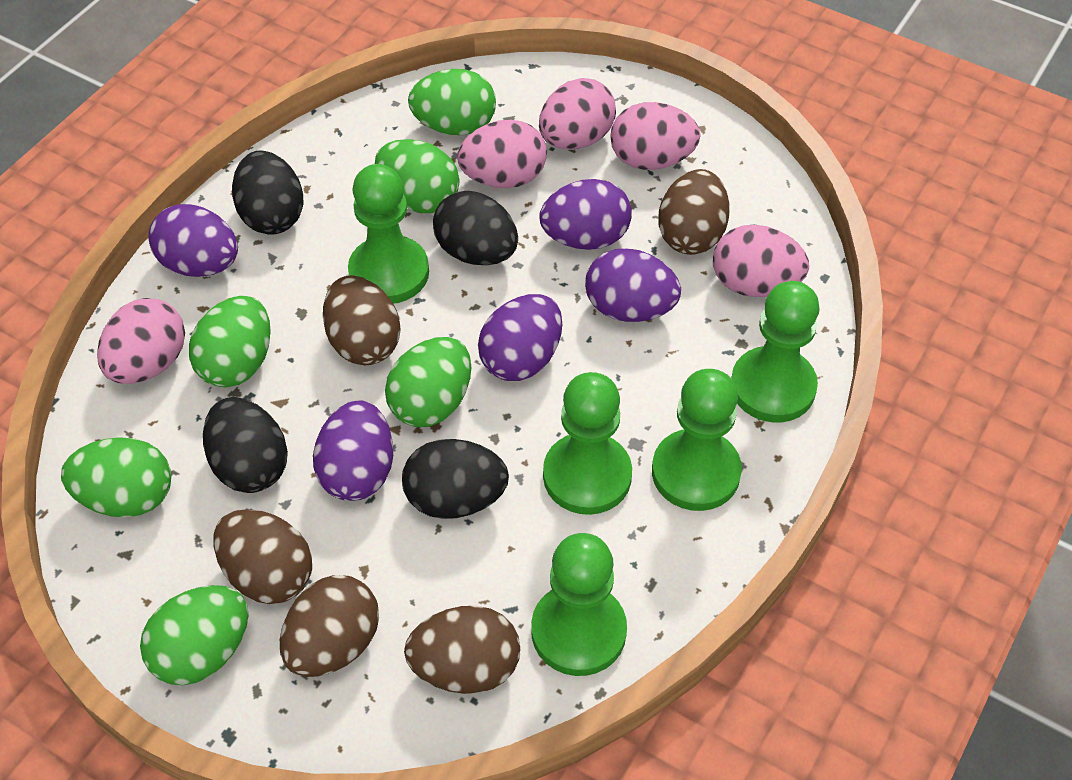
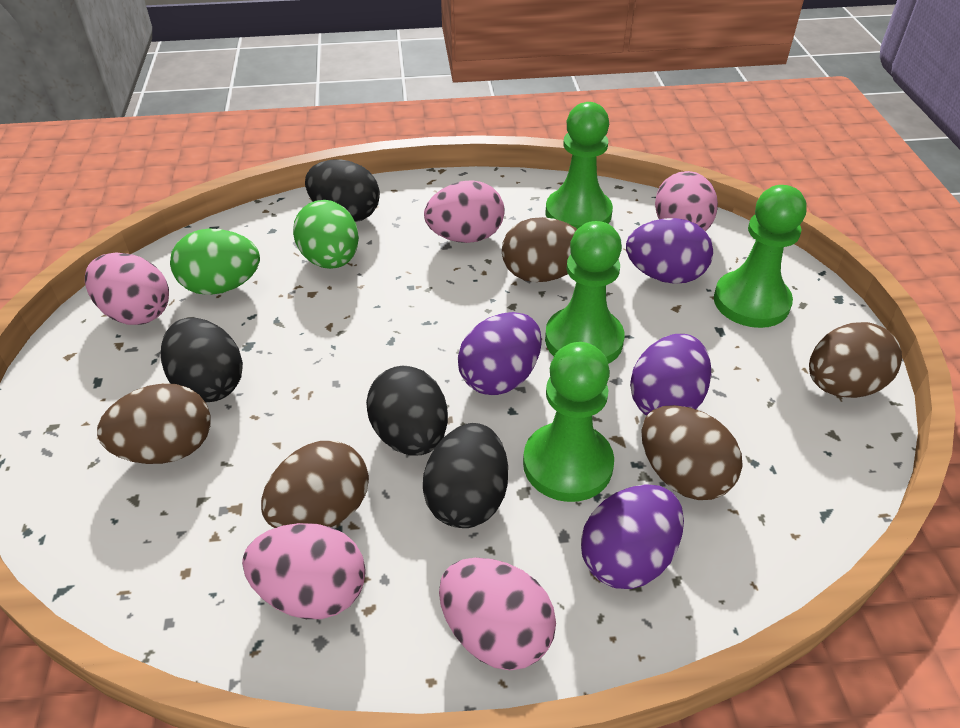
green egg: [61,437,171,517] [140,585,249,685] [189,296,271,388] [375,139,460,213] [385,337,471,427] [408,69,496,135] = 6 -> [170,229,260,295] [293,200,359,269] = 2
green pawn: [348,164,429,304] [531,533,627,676] [543,372,632,515] [652,369,742,511] [731,281,820,422] = 5 -> [523,342,614,502] [545,221,624,364] [546,102,613,229] [714,185,806,328] = 4
purple egg: [148,204,238,277] [313,400,393,501] [478,294,562,381] [539,179,632,250] [585,248,681,322] = 5 -> [458,312,542,395] [581,484,684,589] [626,218,713,284] [630,334,711,416] = 4

